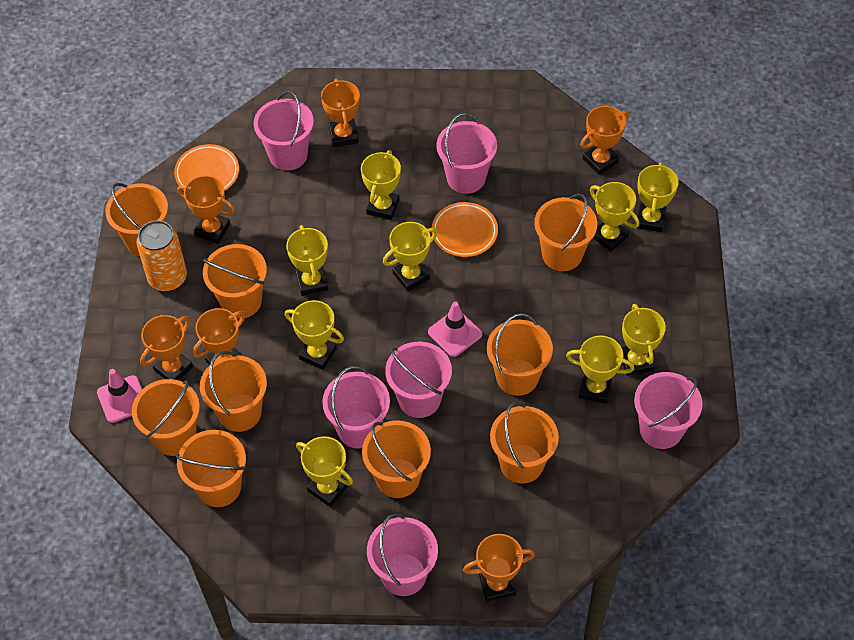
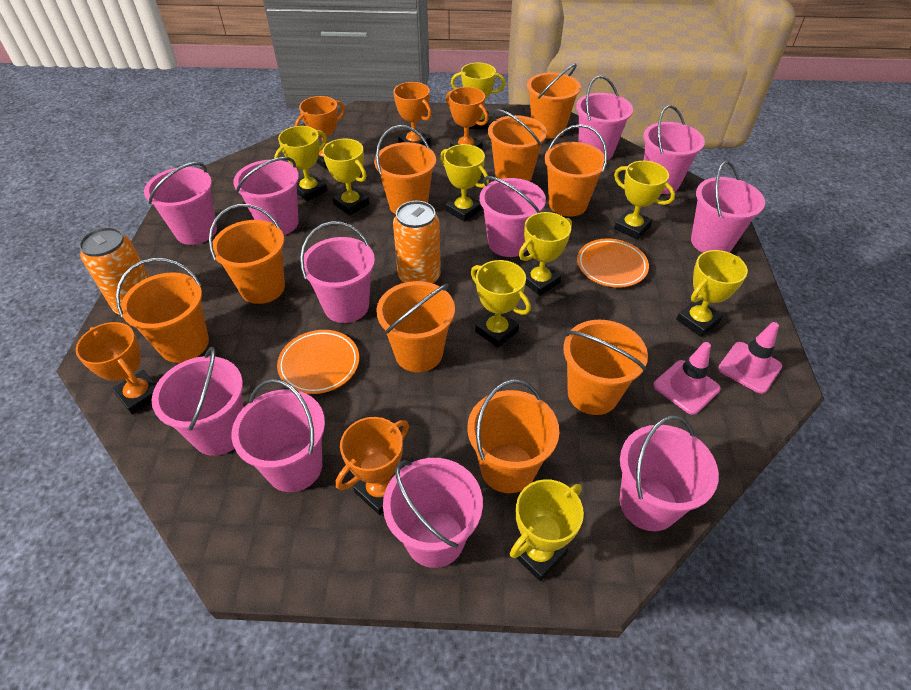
orange can: [137,220,187,291] = 1 -> [79,227,149,315] [393,201,441,283] = 2
orange trophy: [140,315,193,380] [177,175,235,244] [192,308,245,365] [321,79,360,147] [463,534,535,602] [580,106,629,175] = 6 -> [76,322,156,415] [295,96,345,169] [336,417,409,515] [393,82,432,146] [446,87,488,150] = 5
pink bucket: [253,91,314,171] [322,366,390,449] [367,514,438,596] [385,342,452,418] [437,113,497,194] [634,372,703,449] = 6 -> [144,162,217,245] [152,347,244,456] [231,379,325,492] [233,157,299,235] [300,221,375,323] [383,458,483,568] [480,176,546,257] [576,75,633,160] [620,415,719,531] [643,105,705,194] [691,161,765,253] = 11

